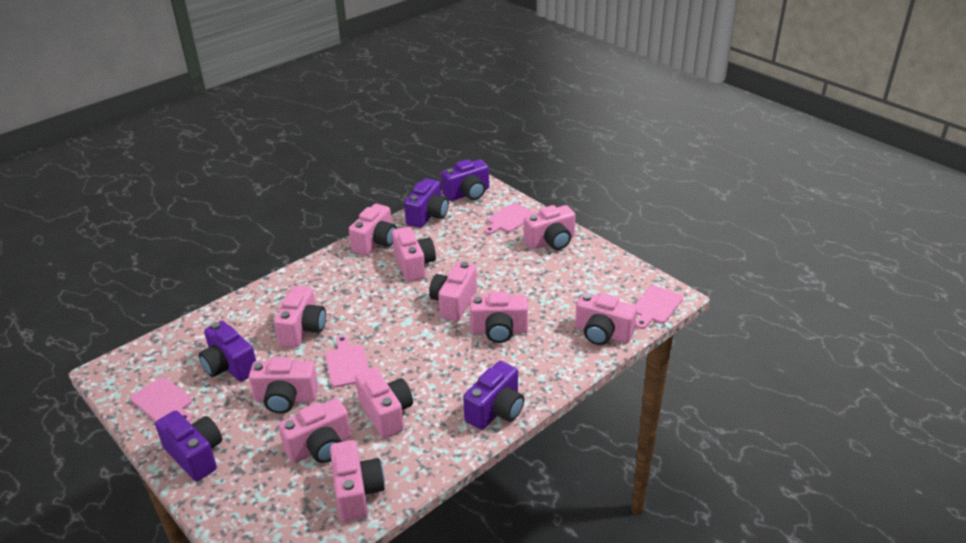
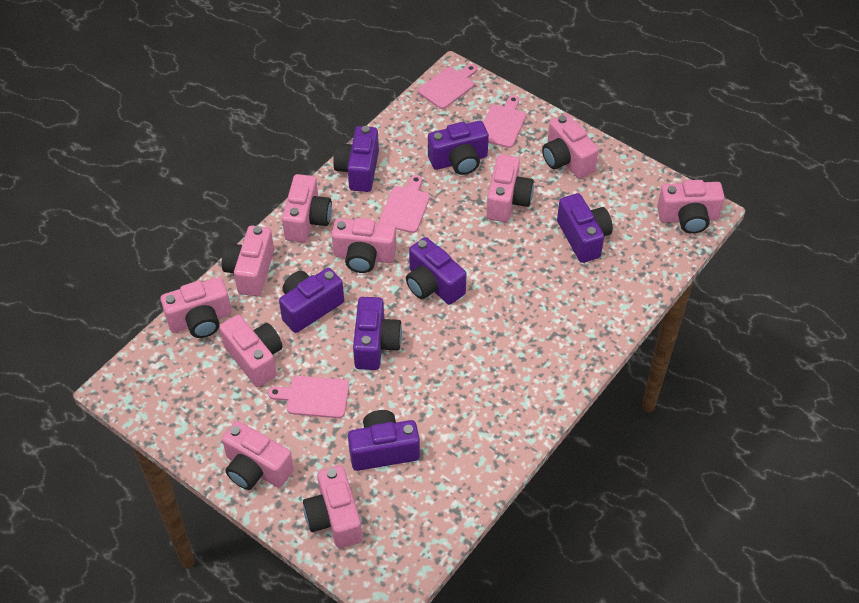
pink camera: [249,357,318,414] [274,286,326,347] [279,398,351,463] [330,440,385,522] [349,204,397,255] [355,367,413,438] [392,227,436,282] [429,261,477,321] [470,292,528,343] [524,205,576,250] [575,292,637,345] = 11 -> [161,277,232,338] [219,315,283,387] [222,226,274,296] [222,421,294,490] [282,174,332,243] [303,465,362,548] [332,218,396,273] [486,154,534,222] [542,114,599,178] [657,180,725,234] = 10
purple camera: [155,411,222,481] [199,321,256,382] [404,178,449,228] [441,159,489,201] [463,361,524,430] = 5 -> [279,268,344,333] [333,126,379,192] [348,410,420,471] [353,297,402,370] [406,237,466,305] [428,121,489,175] [557,193,613,263] = 7

